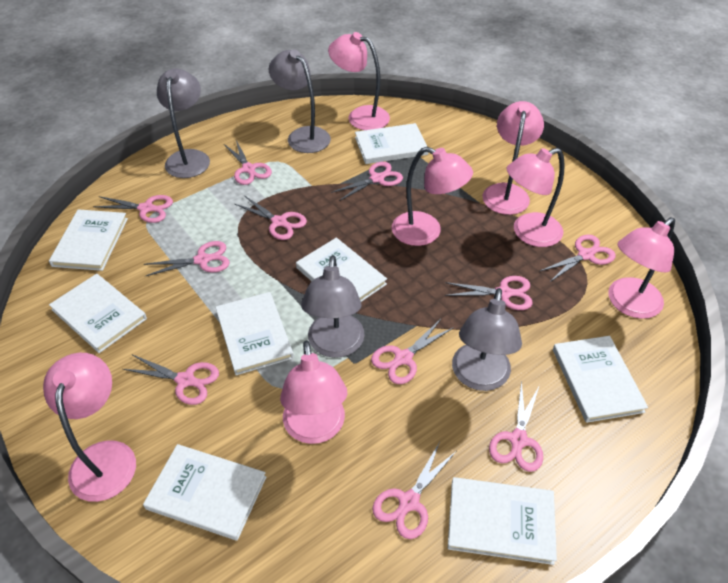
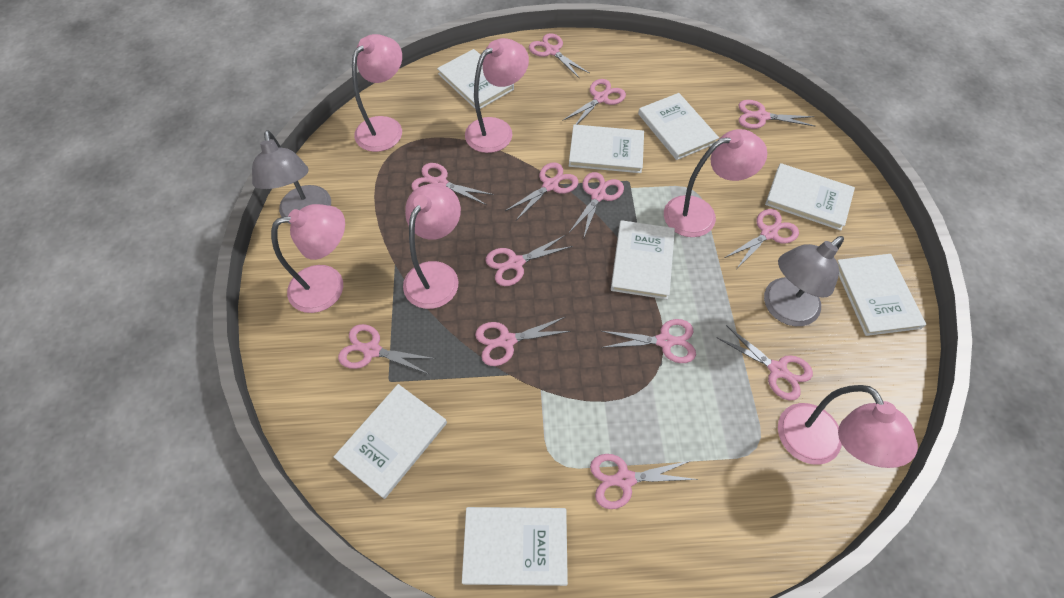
grey lamp: [157,69,210,178] [269,50,331,153] [301,255,364,358] [452,288,522,391] = 4 -> [252,130,331,224] [764,236,844,326] = 2
pink lamp: [43,353,136,502] [280,340,347,444] [328,32,390,130] [392,147,473,246] [483,101,544,215] [506,148,565,247] [608,217,675,319] = 7 -> [271,204,345,313] [352,34,402,152] [403,183,461,309] [465,38,529,153] [664,129,767,237] [778,385,918,468] = 6
pink scissors: [93,195,173,223] [123,355,219,405] [144,241,230,276] [224,140,272,185] [235,195,307,240] [331,162,403,201] [371,319,454,384] [372,442,456,539] [445,276,533,310] [489,380,543,472] [540,234,616,282] = 11 -> [338,324,436,374] [411,163,494,205] [475,317,571,366] [485,235,573,286] [505,162,579,220] [529,33,590,79] [562,79,626,125] [569,172,624,240] [590,454,698,509] [601,319,696,363] [716,325,813,400] [724,209,799,268] [739,100,816,129] = 13

